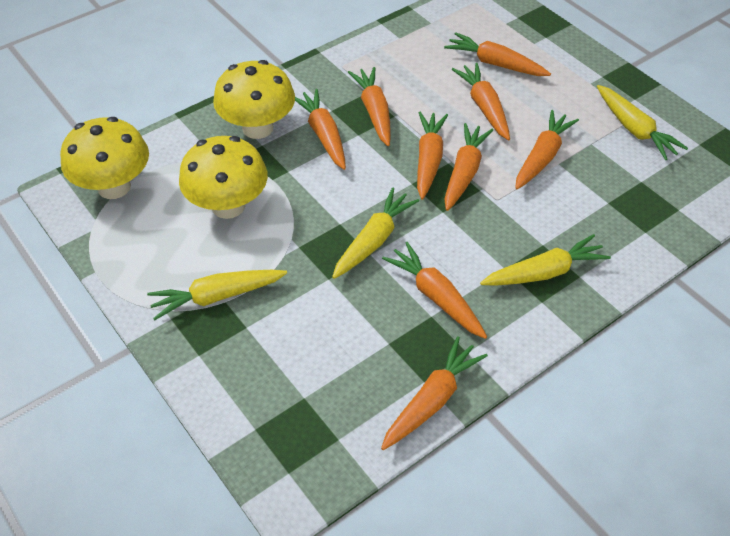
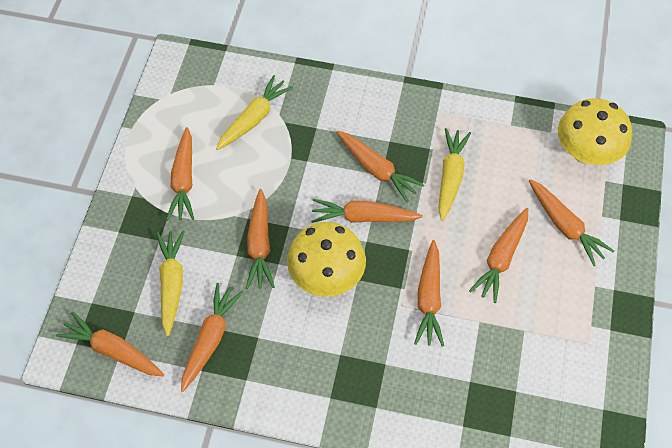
yellow carrot: [147,270,287,320] [332,187,419,279] [480,234,611,286] [597,85,688,160] = 4 -> [156,231,185,337] [216,75,293,150] [438,128,471,221] = 3
yellow mushroom: [60,117,149,199] [179,136,268,219] [213,60,295,139] = 3 -> [287,222,366,297] [558,98,632,165] = 2

